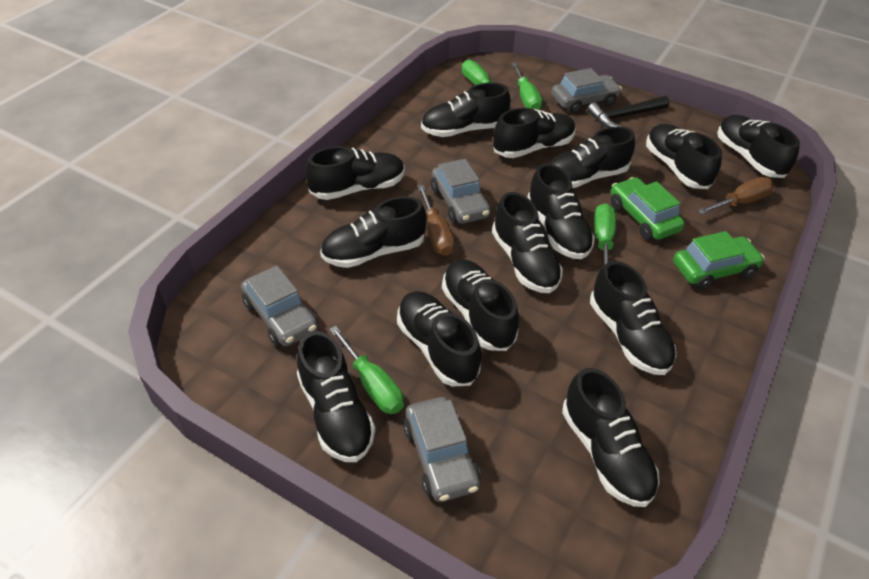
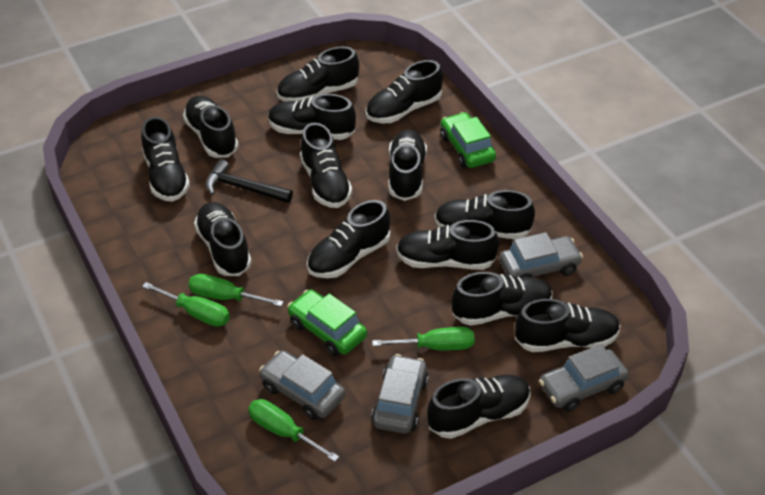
brown screwdriver: [417,185,455,256] [698,177,774,215] = 2 -> none = 0

